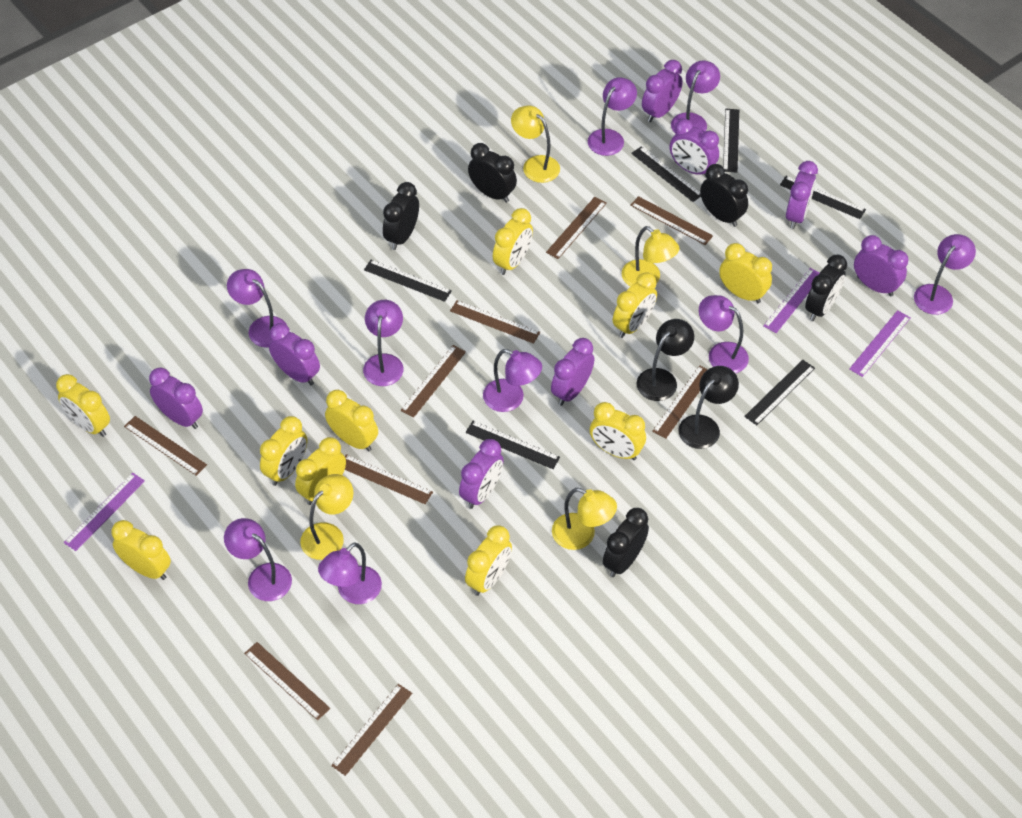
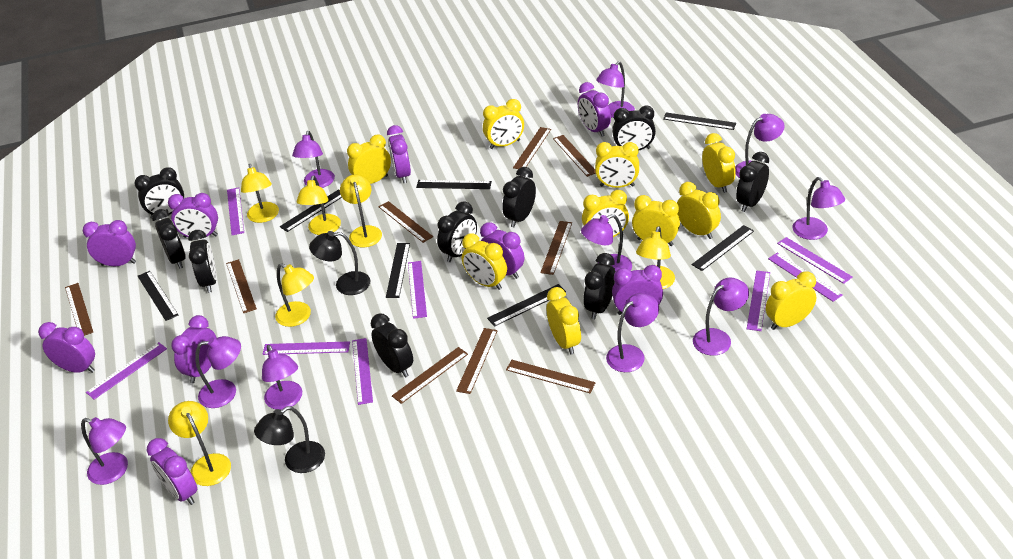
black clock: [383,182,419,250] [468,143,517,203] [603,508,649,577] [700,164,748,227] [805,255,847,321] = 5 -> [134,167,184,219] [152,209,186,269] [188,230,217,293] [371,313,413,377] [437,201,477,262] [502,167,536,227] [584,253,615,319] [612,106,656,150] [736,152,769,212] = 9
black ruler: [364,259,452,302] [465,421,560,469] [631,146,701,202] [723,109,739,173] [744,360,815,425] [780,176,866,219] = 6 -> [138,271,178,321] [280,190,342,232] [386,243,410,298] [416,180,492,189] [487,284,566,327] [663,112,736,130] [692,225,754,271] = 7
purple clock: [149,368,203,429] [269,323,320,385] [459,439,504,509] [551,338,594,406] [642,60,683,122] [670,119,719,177] [786,161,818,229] [854,235,908,297] = 8 -> [38,322,95,373] [83,220,136,266] [147,438,197,505] [168,193,218,238] [171,315,217,383] [387,125,411,183] [480,222,524,279] [578,82,611,137] [612,265,663,315] = 9
purple lamp: [224,518,292,601] [227,269,287,348] [318,542,382,604] [363,300,403,386] [483,349,542,412] [588,77,637,156] [671,60,720,134] [699,295,749,373] [914,234,976,315] = 9 -> [81,417,128,485] [195,336,241,408] [262,345,302,410] [292,131,335,188] [581,214,632,272] [596,61,635,118] [606,293,659,372] [693,278,749,356] [735,114,785,178] [793,177,845,240] = 10
purple ruler: [64,473,145,551] [763,268,819,333] [849,310,911,377] = 3 -> [86,342,167,399] [227,187,244,235] [263,341,350,355] [352,338,373,405] [408,261,427,319] [747,270,770,331] [768,252,843,302] [777,237,852,284] = 8
yellow lamp: [300,474,353,560] [511,106,560,183] [552,488,617,550] [622,226,679,287] = 4 -> [168,401,231,486] [241,164,279,223] [275,263,314,327] [297,176,341,235] [340,175,382,247] [636,226,675,289] = 6

